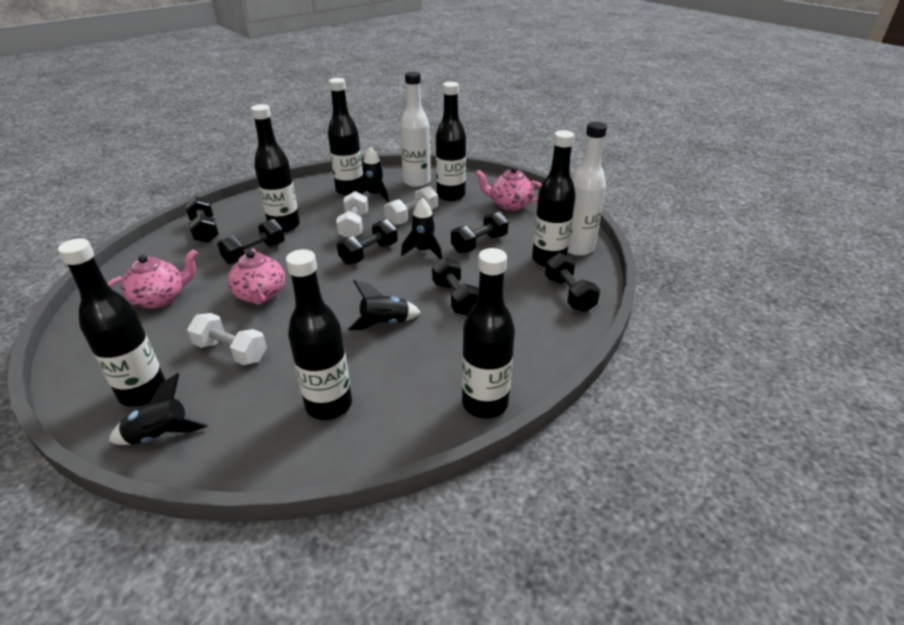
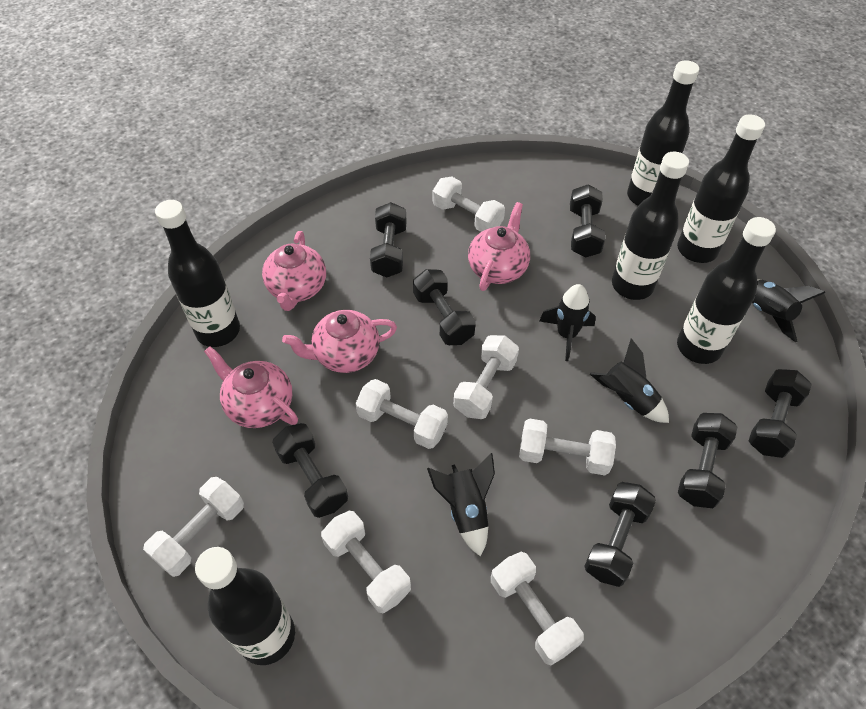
black bottle: [58,238,166,407] [251,104,300,232] [286,249,352,420] [328,78,363,196] [436,82,466,201] [462,248,515,418] [532,130,576,267] = 7 -> [155,200,240,347] [195,547,295,665] [612,152,689,300] [627,60,699,206] [677,115,765,263] [677,217,776,364] = 6
black dumbbell: [185,196,219,243] [217,219,285,265] [337,219,398,265] [432,257,479,316] [451,211,509,253] [545,253,600,312] = 6 -> [272,423,348,518] [370,202,407,278] [413,269,476,345] [570,184,605,258] [584,482,656,587] [678,413,737,508] [749,369,812,458] = 7
pink teapot: [107,250,198,309] [227,248,285,305] [475,167,542,211] = 3 -> [204,346,298,428] [262,231,326,311] [282,310,397,373] [468,202,530,291] = 4
white bottle: [400,72,431,187] [568,122,607,256] = 2 -> none = 0
white dumbbell: [187,313,267,365] [336,191,368,238] [384,186,438,226] = 3 -> [143,477,244,577] [321,511,411,614] [355,379,448,449] [433,177,505,232] [454,335,519,419] [491,552,584,666] [519,418,616,475] = 7

